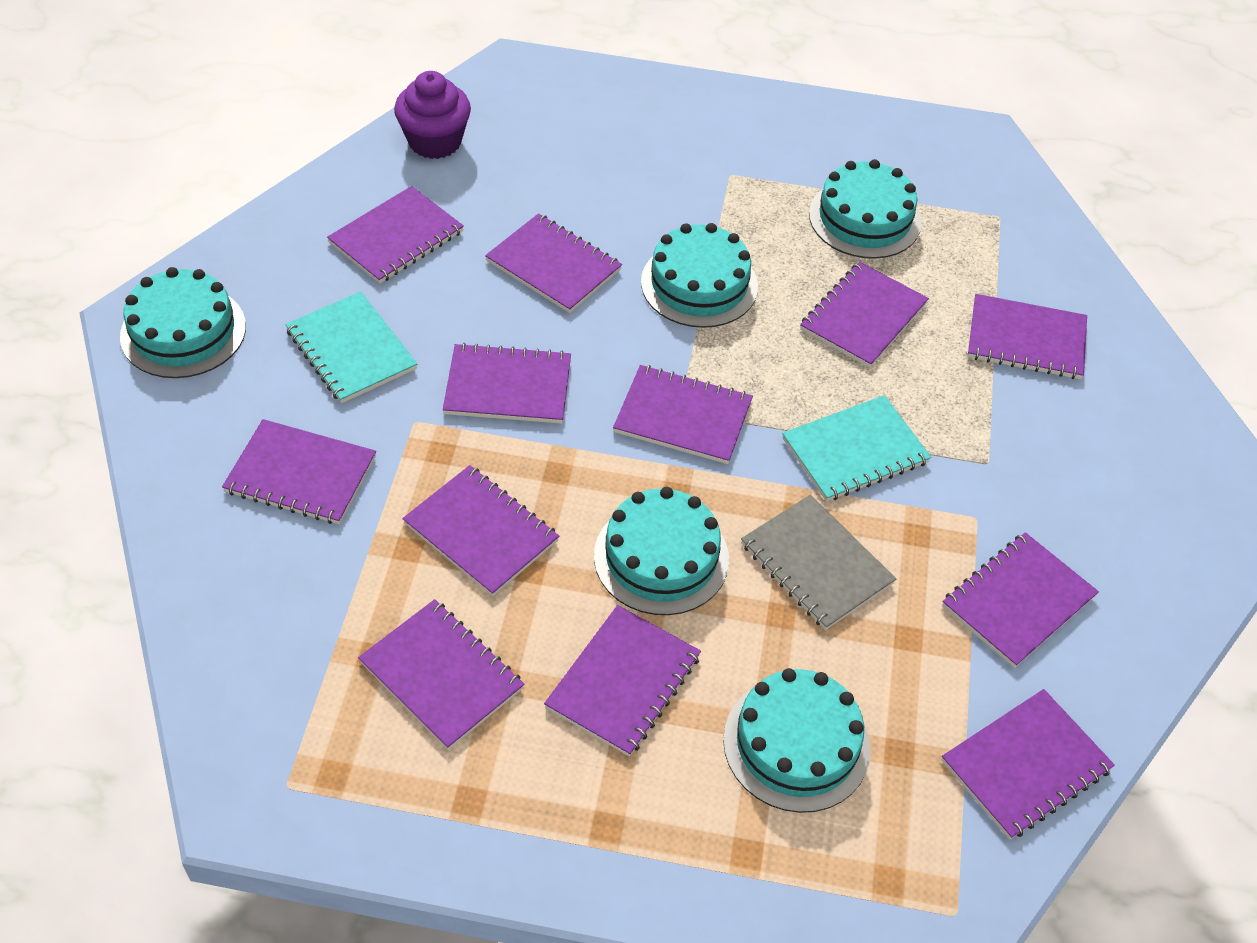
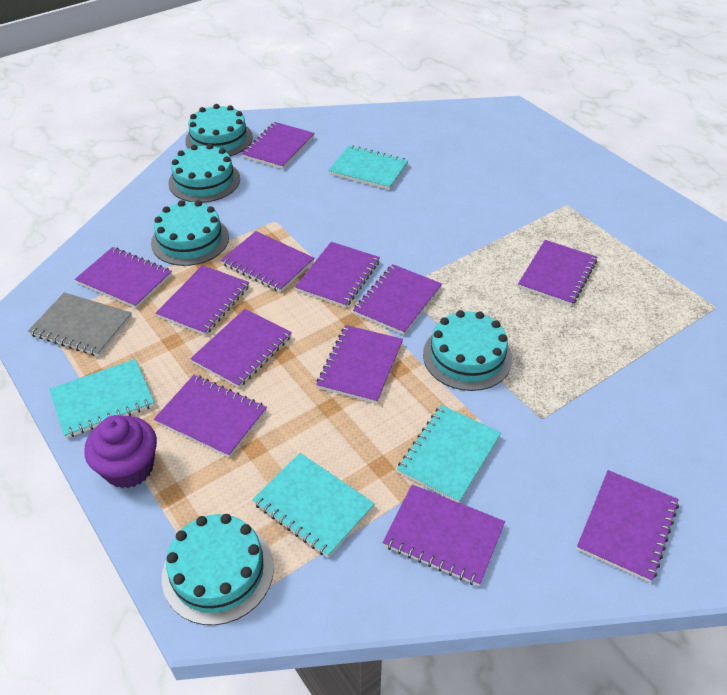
turquoise notebook: [285,292,417,403] [782,395,932,502] = 2 -> [49,359,155,438] [252,453,375,558] [328,145,409,190] [397,405,501,503] = 4

